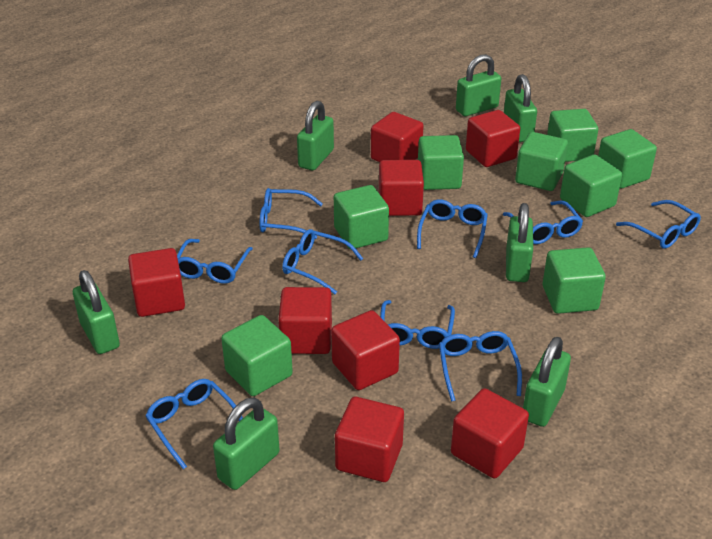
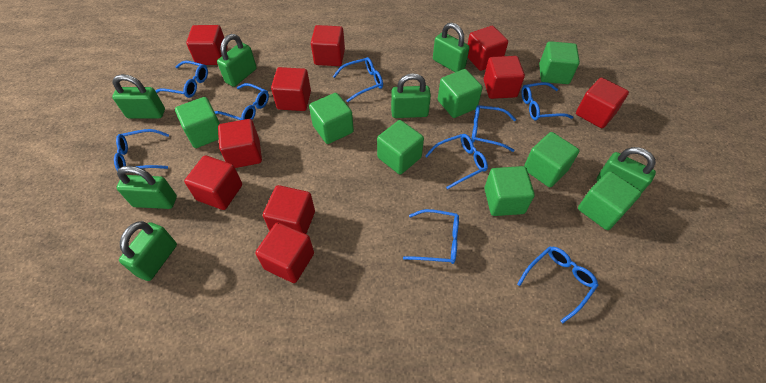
red cube: [128,248,185,317] [278,287,332,354] [331,310,400,390] [335,397,404,482] [371,112,424,162] [379,160,424,216] [451,388,529,478] [466,110,520,167] = 8 -> [184,155,242,210] [186,25,228,65] [218,119,262,168] [255,222,314,283] [263,185,315,234] [271,67,311,111] [311,25,345,66] [468,26,508,71] [484,56,525,99] [576,78,629,128] = 10

